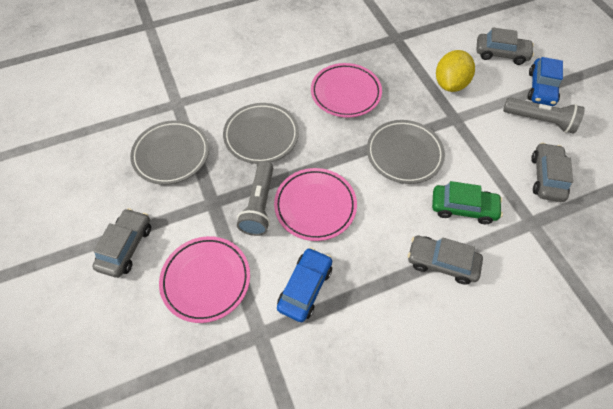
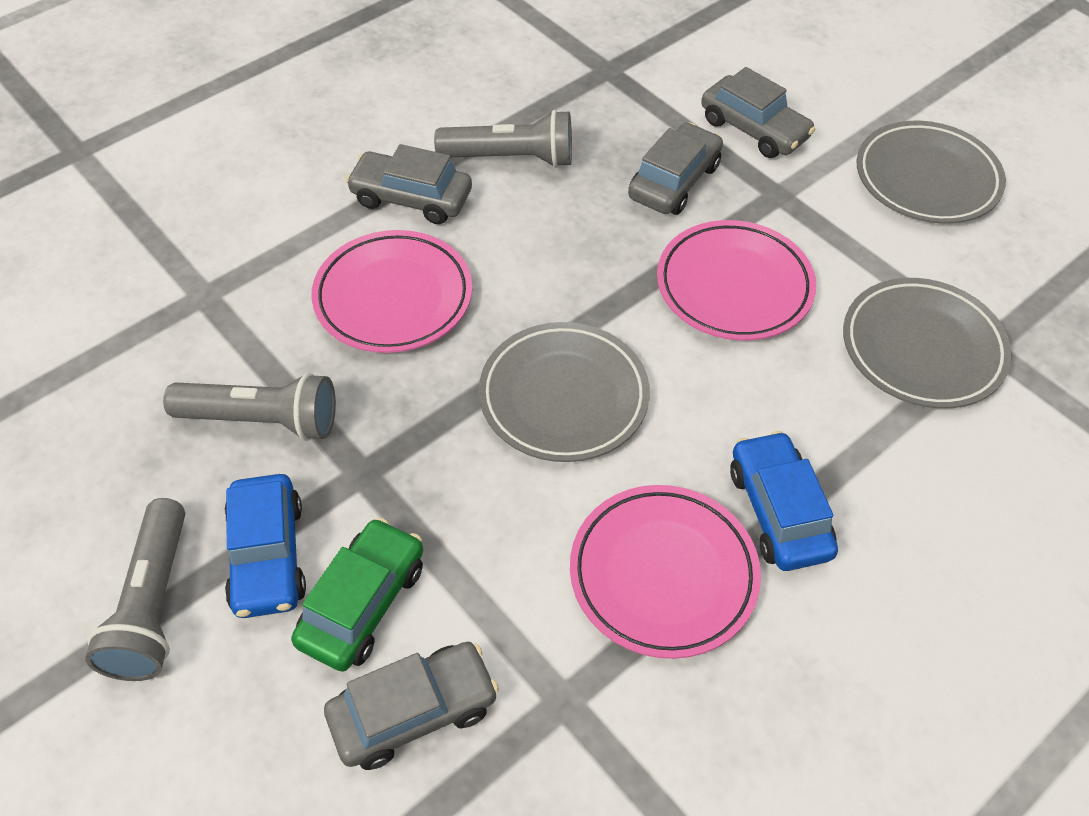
grey flashlight: [237,161,273,236] [503,98,585,134] = 2 -> [85,498,185,681] [163,373,336,441] [434,110,572,168] = 3
yellow lemon: [436,50,475,92] = 1 -> none = 0

